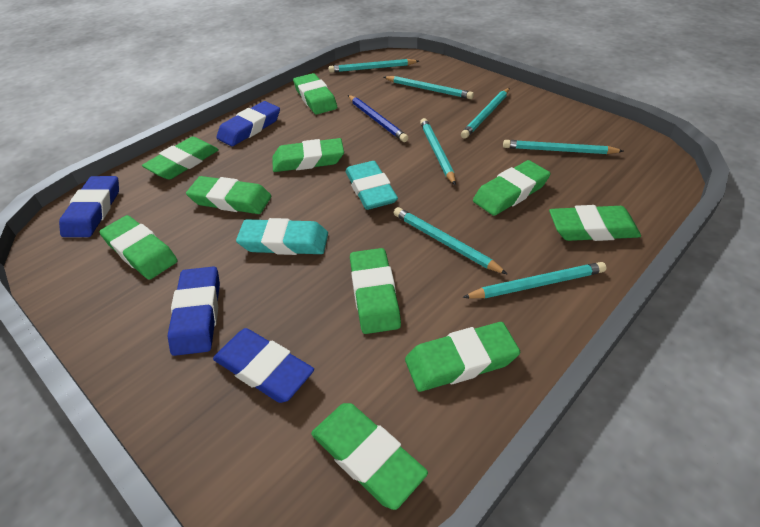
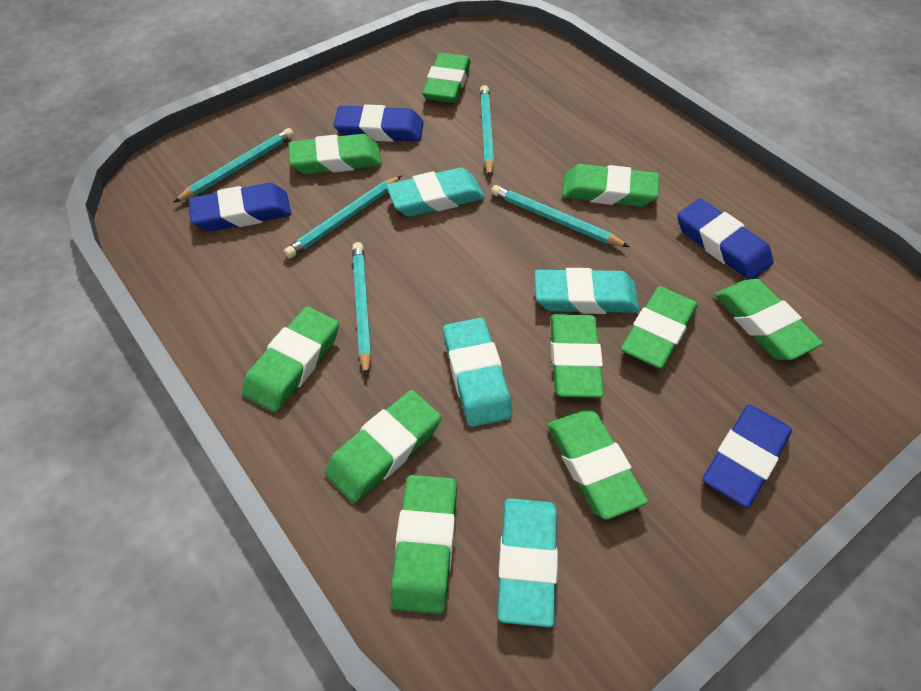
blue pencil: [348,95,408,142] = 1 -> none = 0
turquoise eraser: [236,218,328,255] [346,161,398,210] = 2 -> [386,167,485,216] [443,318,512,427] [497,498,558,627] [535,268,639,314] = 4
turquoise pencil: [329,59,419,73] [384,76,474,99] [394,207,508,275] [420,118,456,185] [461,88,509,139] [462,262,606,299] [503,140,624,154] = 7 -> [173,128,294,203] [284,175,402,259] [352,242,371,377] [480,85,494,177] [491,185,629,247] = 5

